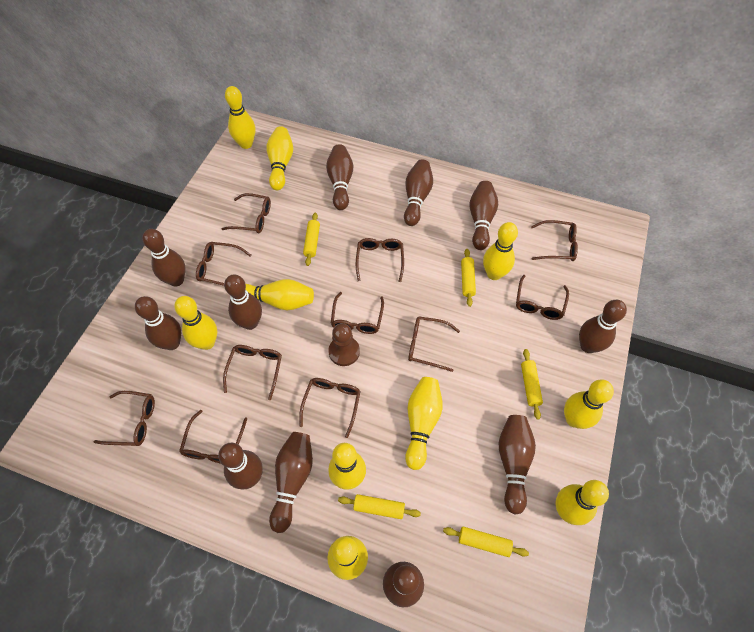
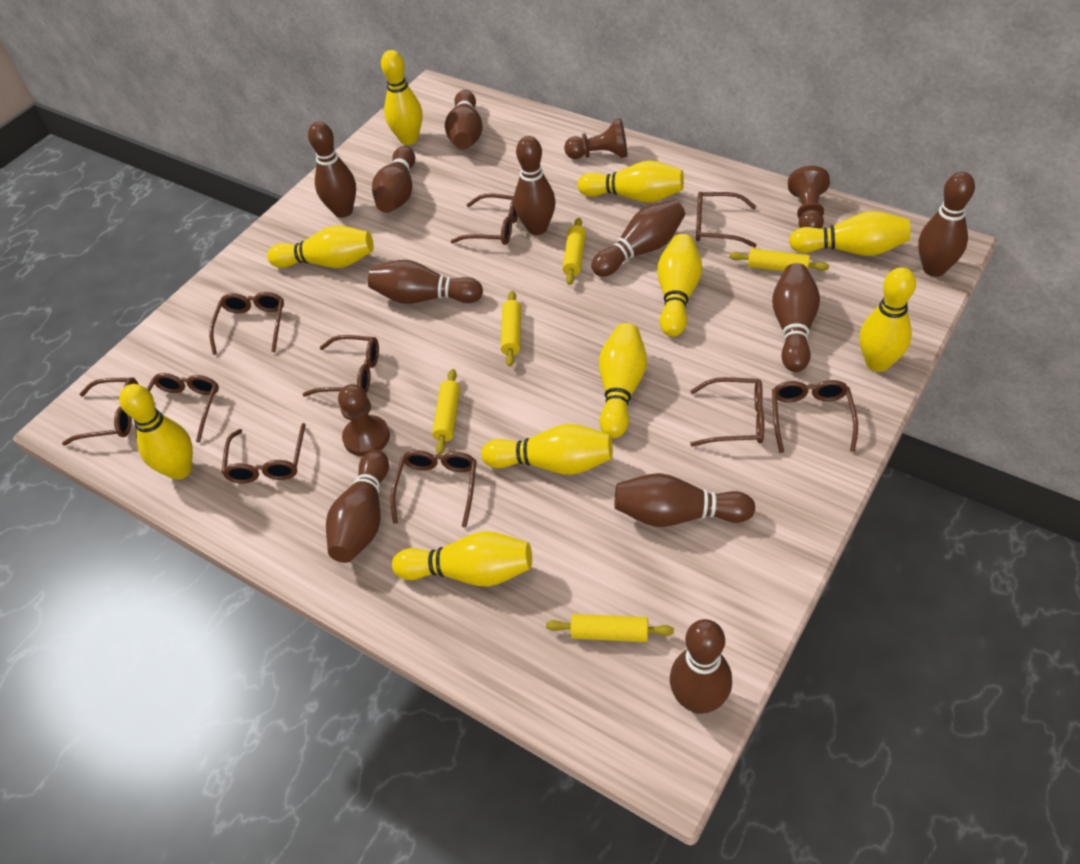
brown glasses: [94,391,155,446] [179,410,247,464] [196,242,251,286] [222,193,271,233] [223,345,282,400] [299,378,361,438] [331,292,384,334] [356,238,404,282] [408,317,460,372] [516,275,569,320] [531,220,578,261] = 11 -> [62,377,139,445] [135,373,219,443] [209,292,284,355] [221,423,306,483] [302,335,379,397] [390,450,477,528] [451,194,518,245] [690,377,764,447] [696,192,757,248] [772,380,858,453] = 10
brown pawn: [328,323,360,366] = 1 -> [338,384,390,456] [564,118,628,159] [788,166,830,229] = 3

